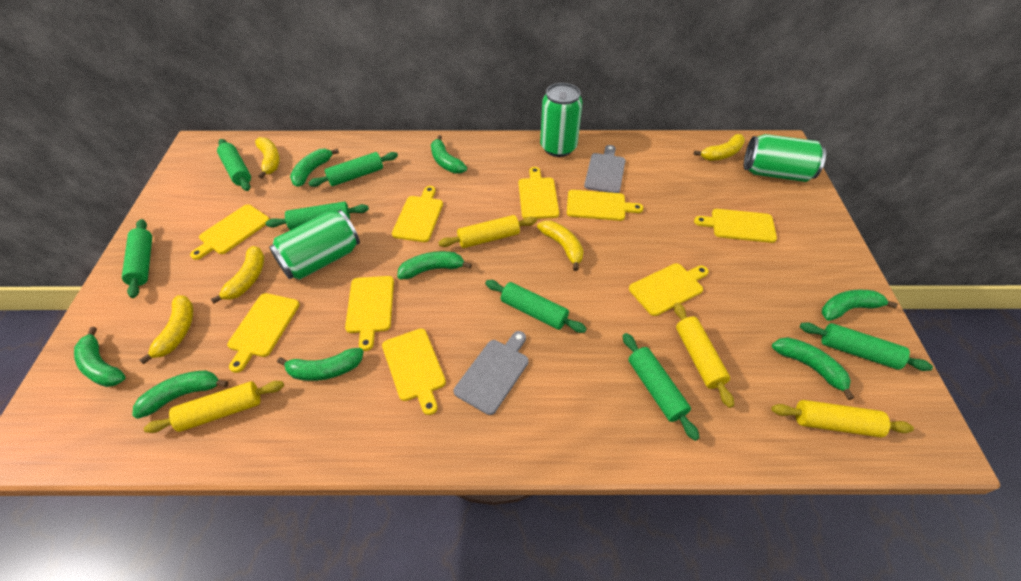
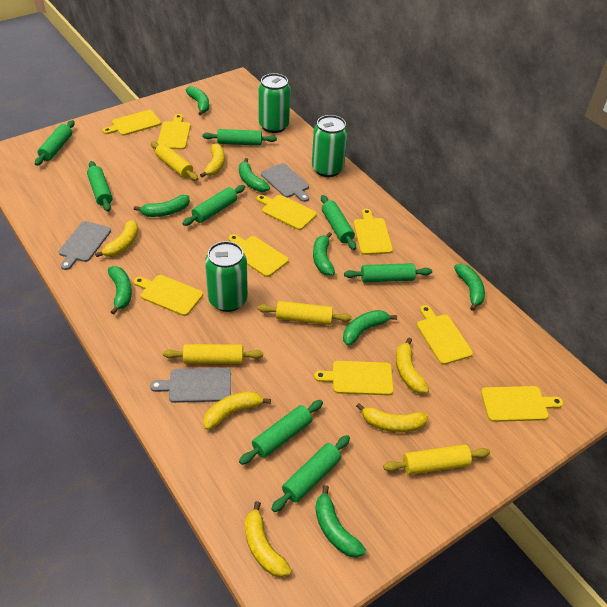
green rolling pin: [122,219,152,298] [217,139,251,191] [266,202,369,230] [308,152,398,187] [485,280,587,333] [623,333,700,441] [800,322,933,371] = 7 -> [35,120,75,166] [87,161,112,212] [182,185,245,226] [202,129,277,146] [239,400,323,465] [271,435,350,512] [321,195,356,250] [344,263,432,282] = 8
grey cutting board: [454,331,529,415] [584,145,626,193] = 2 -> [59,221,111,270] [150,368,231,403] [261,163,309,202] = 3
yellow banana: [139,295,193,364] [211,246,264,303] [255,137,280,179] [537,220,584,271] [694,134,745,161] = 5 -> [95,220,138,257] [200,143,225,178] [203,391,271,430] [245,501,291,577] [356,403,428,433] [396,338,429,394] = 6

